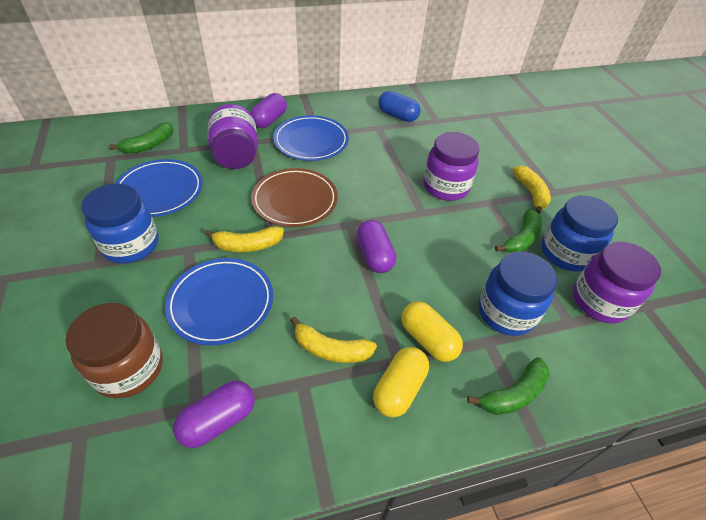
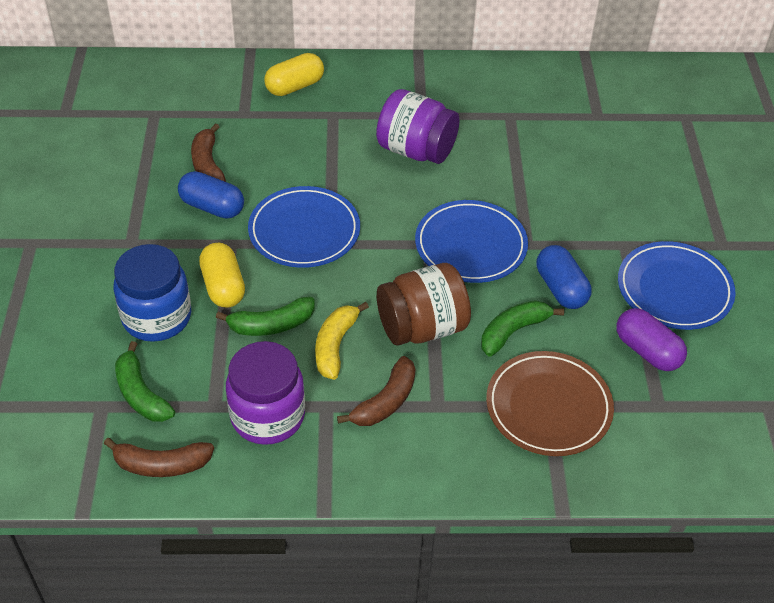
blue capsule: [378,91,421,122] = 1 -> [178,171,244,218] [537,245,592,309] = 2
blue jar: [81,183,158,263] [479,251,557,336] [542,195,618,272] = 3 -> [114,244,191,342] = 1
brown banana: none = 0 -> [104,438,214,477] [191,123,226,182] [337,356,416,426] = 3
purple capsule: [173,381,255,448] [250,93,287,128] [357,220,396,273] = 3 -> [616,308,687,371] = 1
purple jar: [208,104,258,169] [424,132,480,201] [573,242,661,324] = 3 -> [226,341,305,445] [376,89,459,164] = 2
yellow banana: [205,226,284,252] [290,316,377,363] [512,165,551,214] = 3 -> [315,302,369,380] = 1

